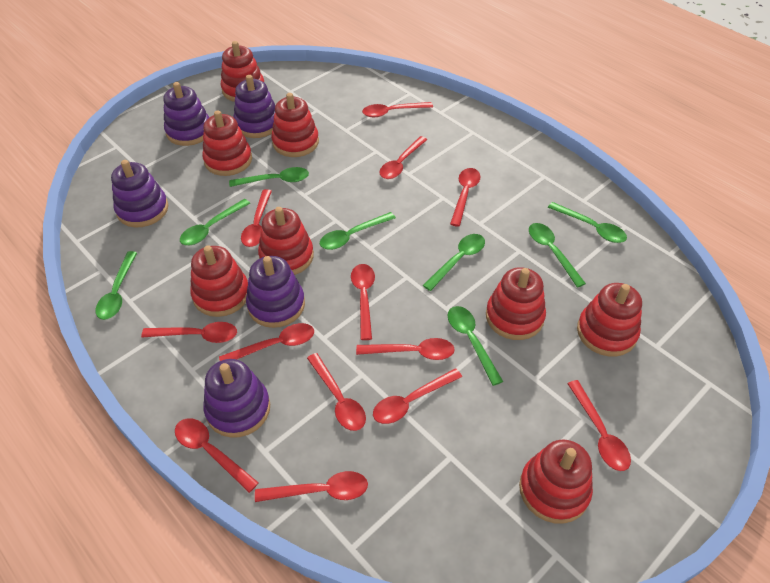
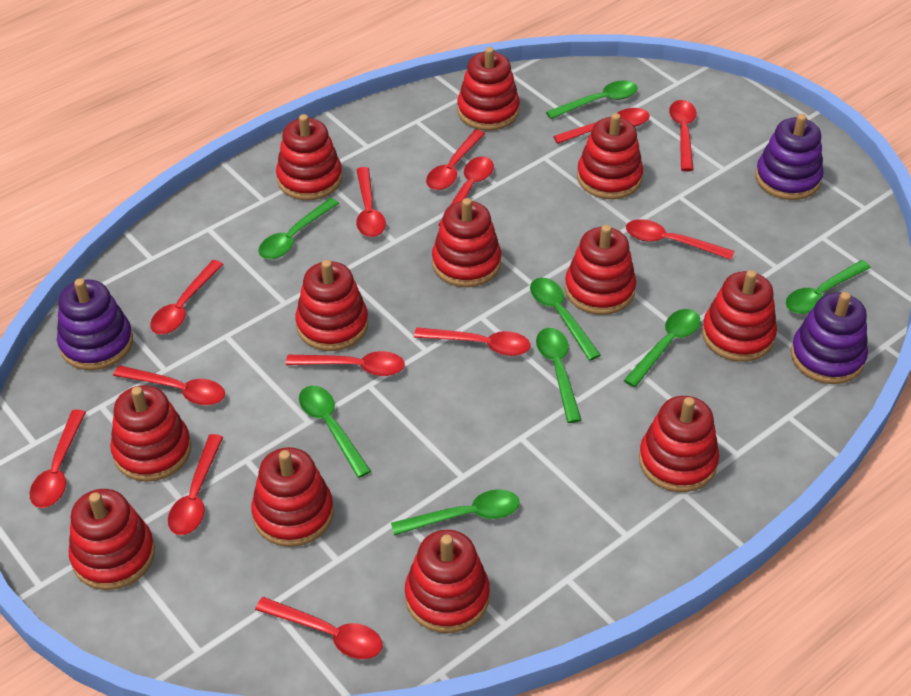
purple stacking toy: [111,160,168,227] [163,82,209,146] [203,359,270,438] [233,75,275,138] [246,256,305,328] = 5 -> [57,278,133,370] [755,114,823,200] [791,292,868,384] = 3
red stacking toy: [190,246,248,317] [202,110,252,176] [221,41,264,102] [258,207,314,275] [271,93,319,157] [486,267,546,340] [519,440,593,524] [577,283,642,357] = 8 -> [68,489,155,590] [110,385,191,482] [251,447,334,547] [276,114,342,200] [295,260,368,351] [405,530,490,633] [432,198,501,287] [457,47,520,131] [565,225,636,315] [577,113,643,199] [639,396,719,492] [702,270,777,362] = 12

